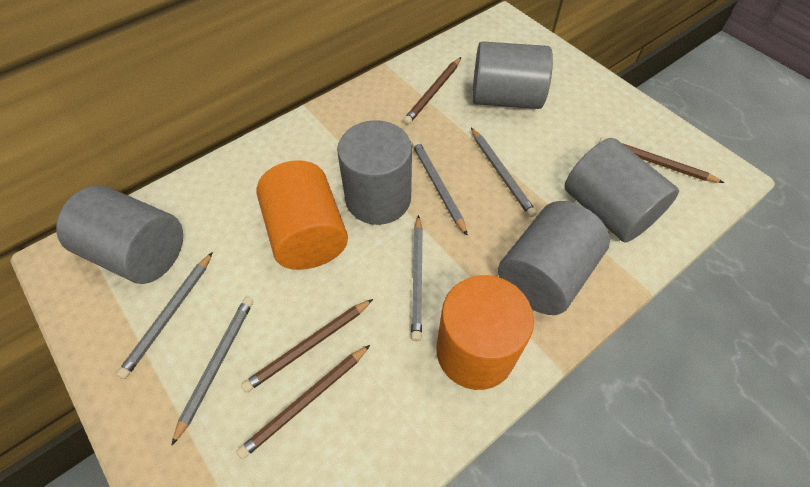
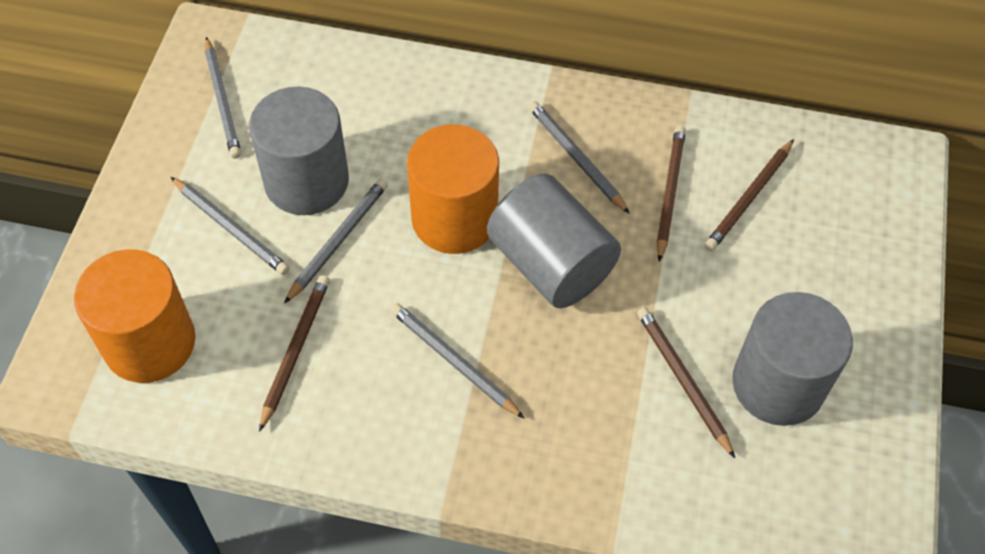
grey cylinder: [56,185,183,284] [337,120,412,225] [472,41,553,109] [498,201,610,315] [564,138,679,243] = 5 -> [249,87,349,215] [487,174,621,308] [732,292,853,426] = 3

